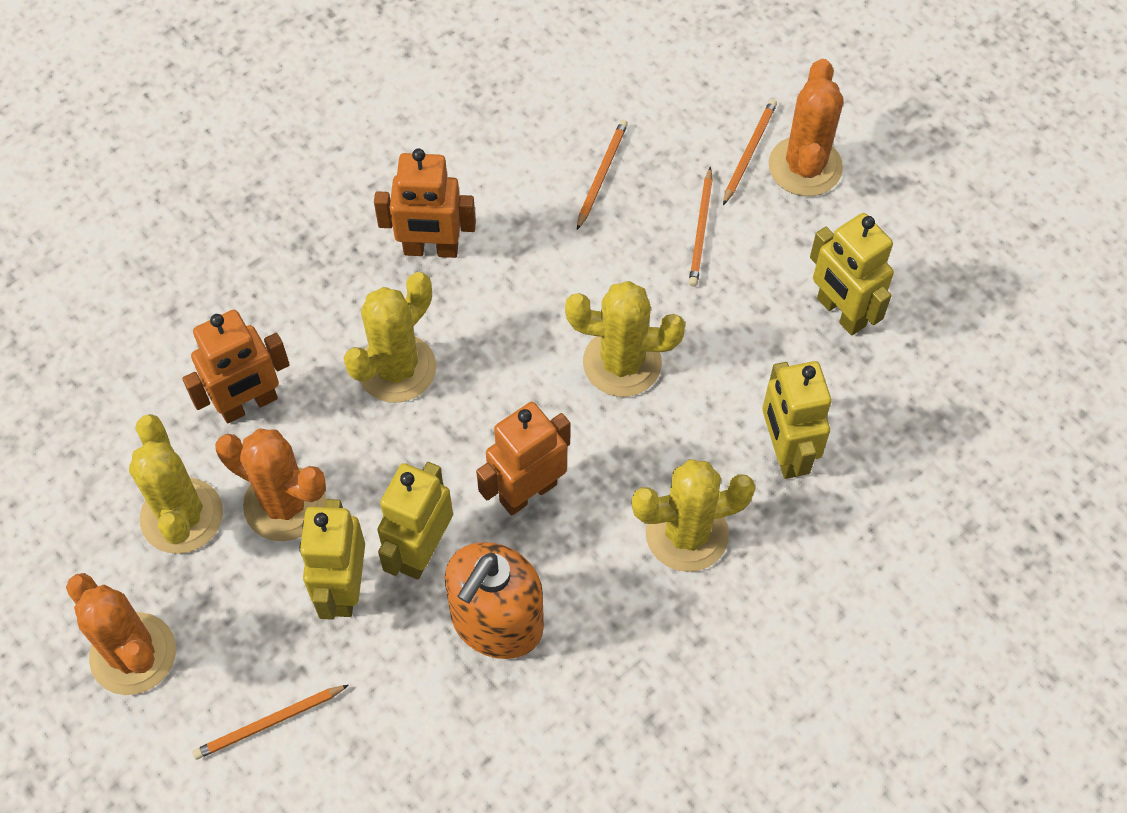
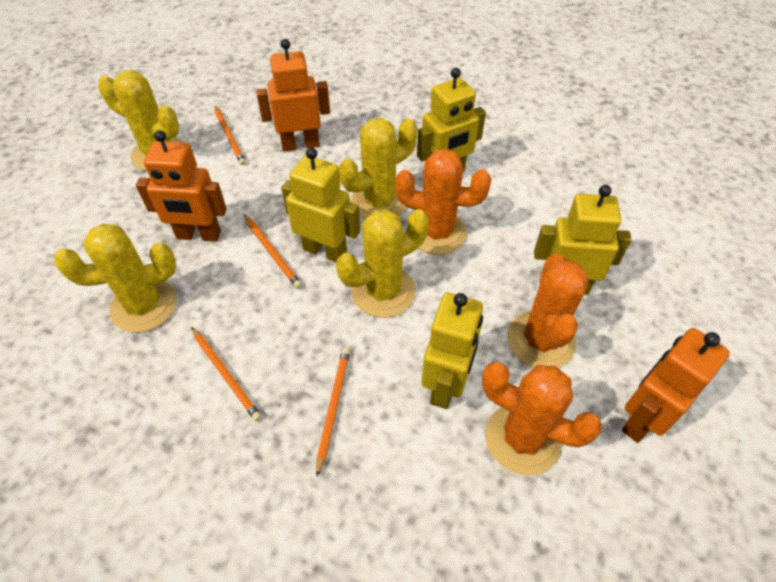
orange soap dispenser: [445,542,544,659] = 1 -> none = 0

